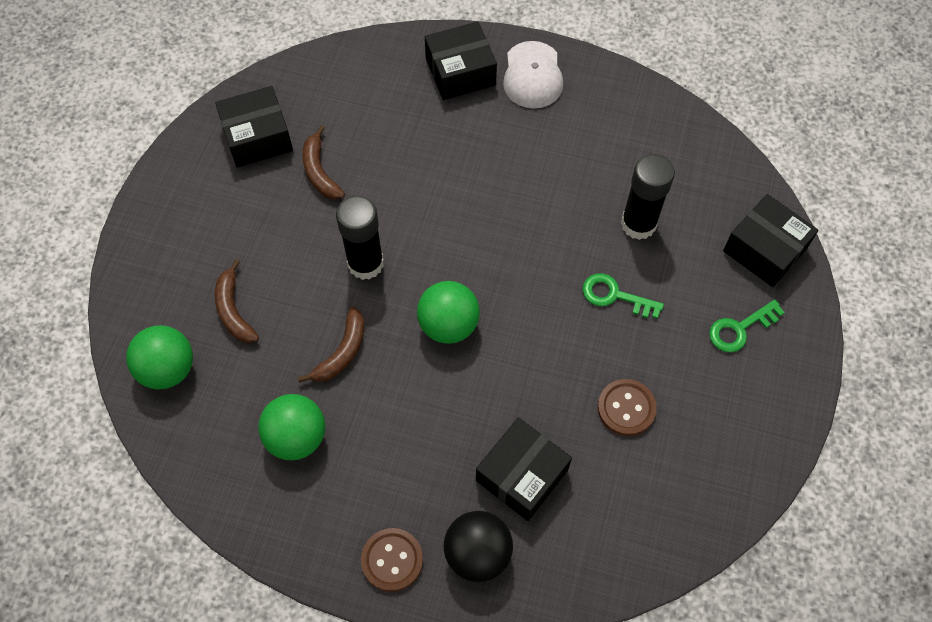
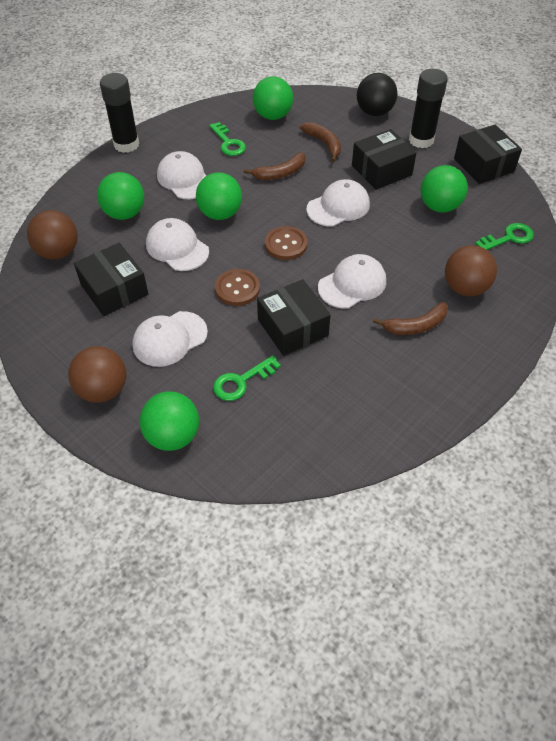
brown ball: none = 0 -> [27,210,78,260] [68,346,126,403] [445,245,497,296] = 3
green ball: [126,325,193,389] [258,394,325,460] [417,281,480,344] = 3 -> [97,172,144,220] [140,391,199,451] [196,172,242,220] [253,76,293,120] [421,165,468,213] = 5
green key: [583,273,664,319] [709,299,785,352] = 2 -> [209,122,246,156] [213,355,281,401] [475,223,534,250] = 3
white cap: [503,41,563,109] = 1 -> [132,311,208,367] [146,218,209,271] [157,151,207,199] [306,179,370,227] [318,254,386,309] = 5

